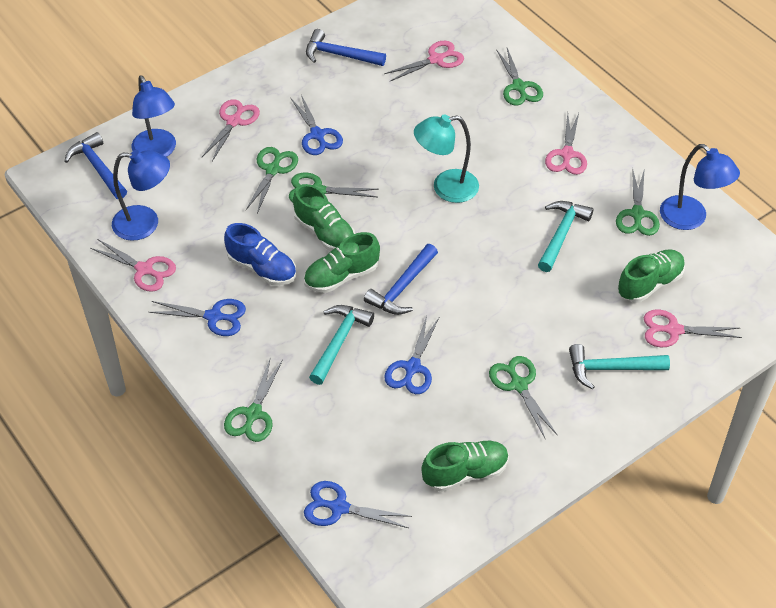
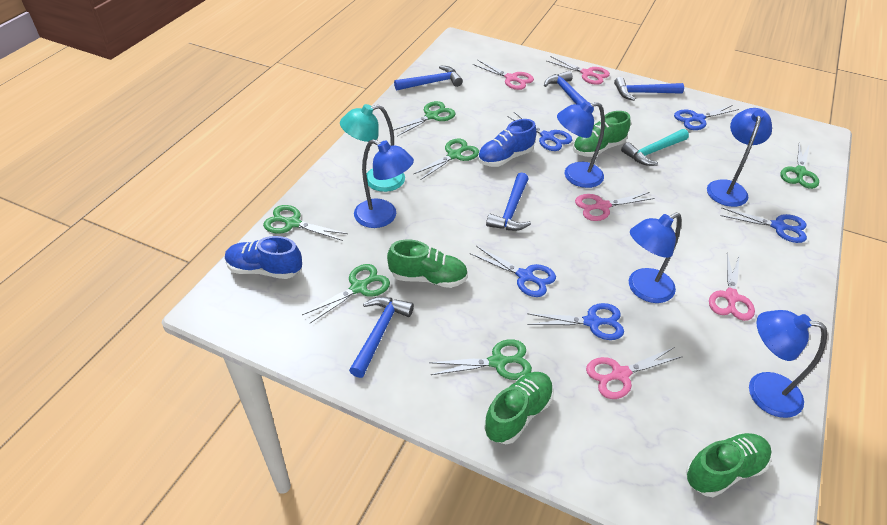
blue hammer: [64,132,127,199] [306,29,386,66] [364,244,438,315] = 3 -> [349,297,414,378] [394,65,463,91] [486,172,531,231] [544,71,594,113] [614,77,684,101] = 5
blue lamp: [112,150,170,241] [132,76,176,157] [660,144,740,230] = 3 -> [354,139,414,228] [557,101,605,188] [629,212,682,303] [707,108,772,207] [749,310,827,418] = 5
blue scissors: [149,299,246,336] [291,95,343,155] [304,481,412,528] [384,316,439,394] = 4 -> [470,246,556,297] [507,112,572,151] [527,303,624,340] [674,105,739,130] [720,208,807,243] = 5
blue shoe: [224,223,296,286] = 1 -> [225,236,302,279] [478,119,536,167] = 2
turquoise hammer: [309,305,374,385] [538,201,594,272] [569,344,670,389] = 3 -> [621,129,689,166] = 1

